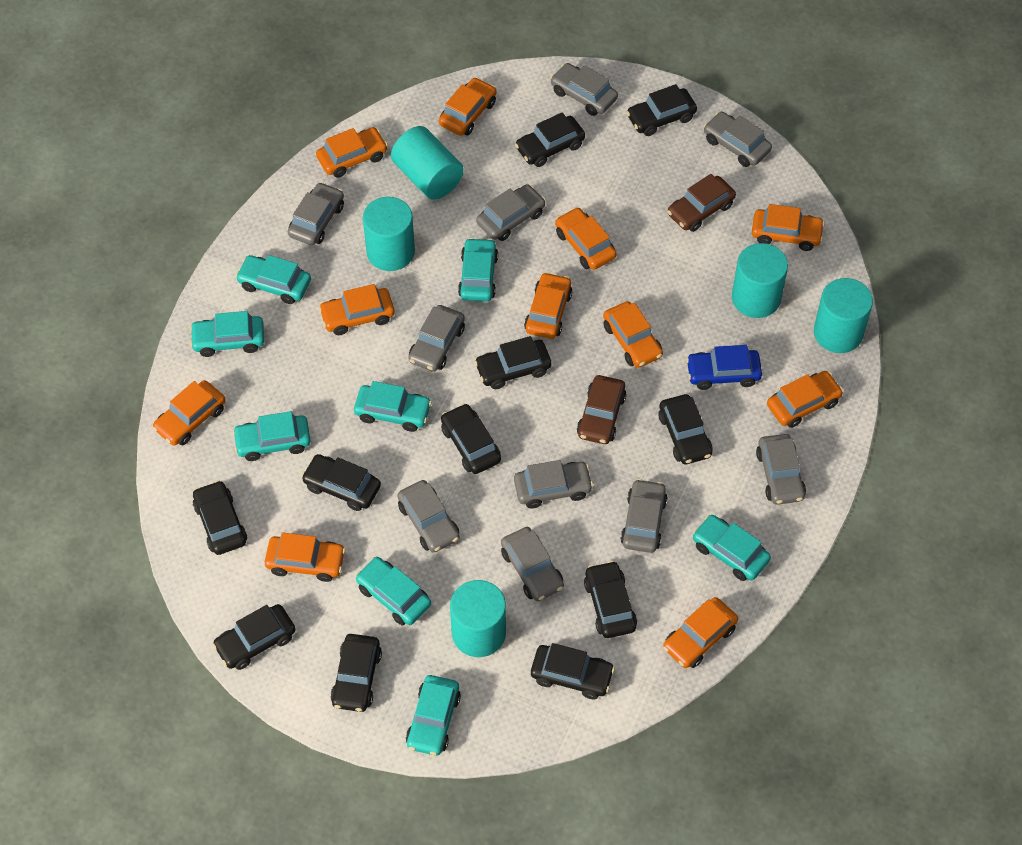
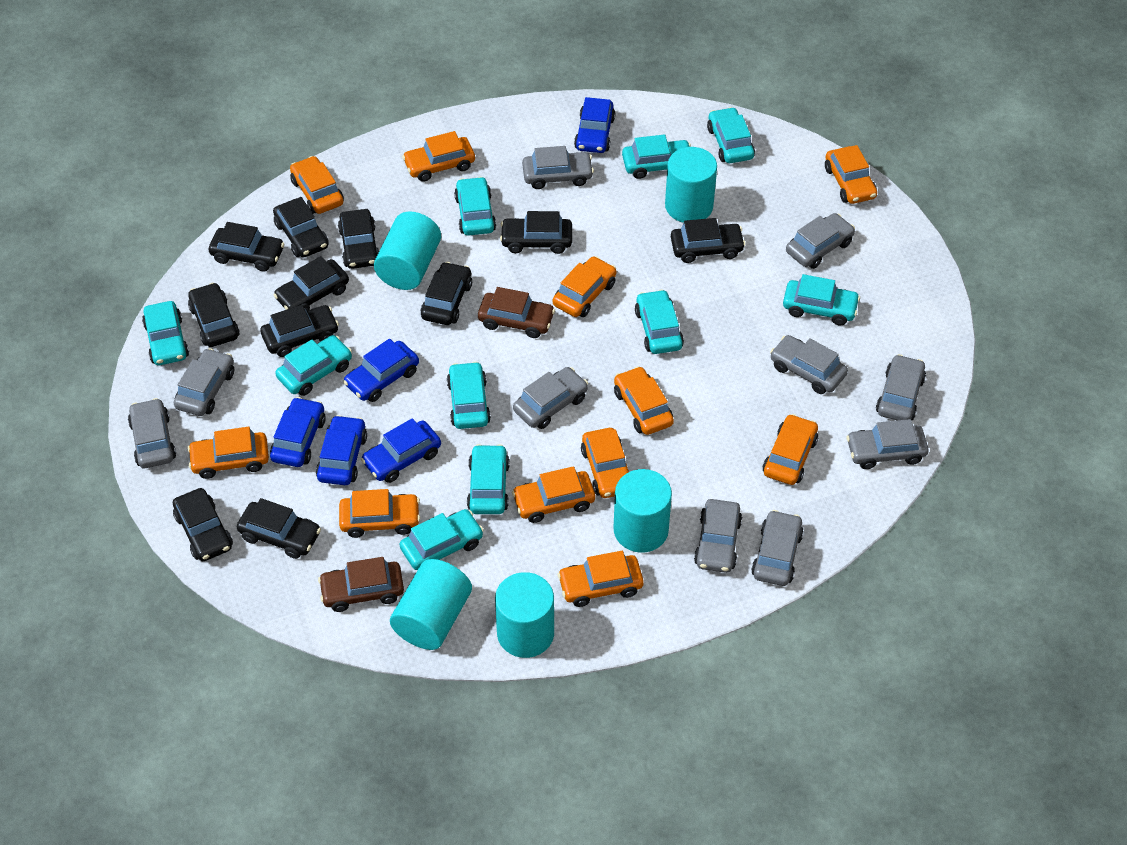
blue car: [686,345,762,390] = 1 -> [270,397,326,467] [316,415,367,485] [343,339,419,402] [361,418,441,483] [574,97,615,153] = 5
turquoise car: [190,311,264,357] [232,411,311,461] [236,255,311,304] [354,381,432,432] [356,557,431,625] [406,675,461,756] [458,238,498,302] [693,515,771,581] = 8 -> [142,301,189,365] [275,335,352,396] [400,509,484,570] [447,361,491,429] [454,177,496,236] [467,444,510,514] [622,134,691,179] [635,289,684,354] [707,107,755,163] [783,274,860,325] = 10

